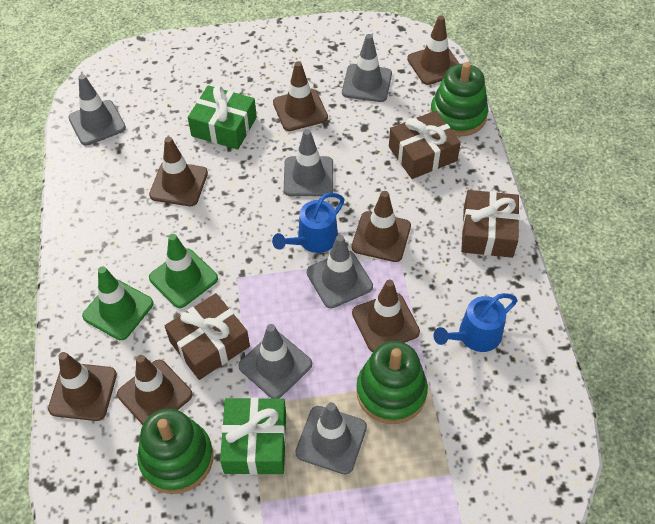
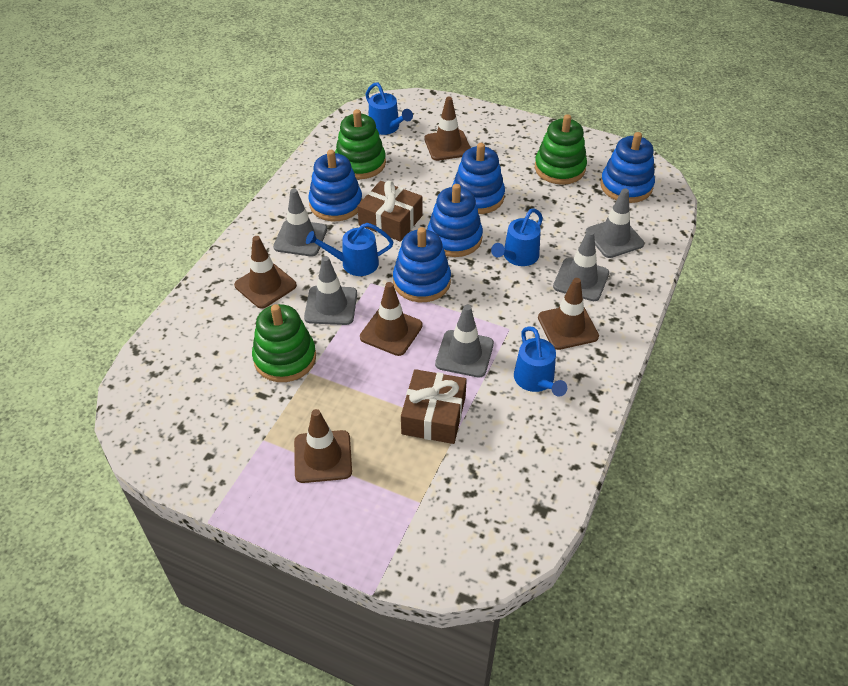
blue stacking toy: none = 0 -> [308,150,362,221] [393,227,451,302] [427,184,483,257] [452,143,505,214] [601,132,655,203] = 5
blue watering can: [272,193,345,253] [433,293,518,352] = 2 -> [306,223,393,276] [365,82,413,135] [491,208,543,266] [514,326,567,397] = 4
brown gift: [165,293,250,380] [389,111,461,179] [461,190,520,258] = 3 -> [357,181,423,242] [401,369,467,444] = 2
brown traffic cone: [48,352,117,421] [117,355,192,425] [149,137,208,206] [273,61,328,131] [352,191,411,262] [352,280,420,352] [407,15,460,85] = 7 -> [234,236,297,309] [294,409,352,483] [360,282,423,356] [424,97,471,161] [538,278,599,350] = 5
green gift: [188,85,257,150] [220,397,286,475] = 2 -> none = 0
green traffic cone: [82,266,154,340] [149,234,218,308] = 2 -> none = 0
grey traffic cone: [68,74,126,146] [238,324,312,398] [284,129,333,196] [295,402,367,475] [307,235,373,308] [342,34,392,102] = 6 -> [273,189,327,256] [304,256,357,325] [435,305,494,378] [553,230,609,301] [586,188,644,258] = 5

